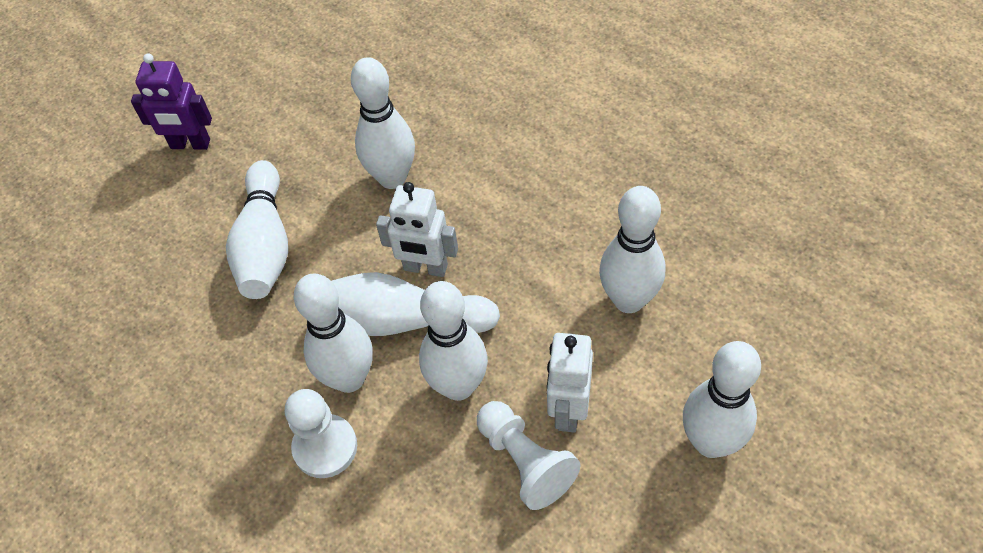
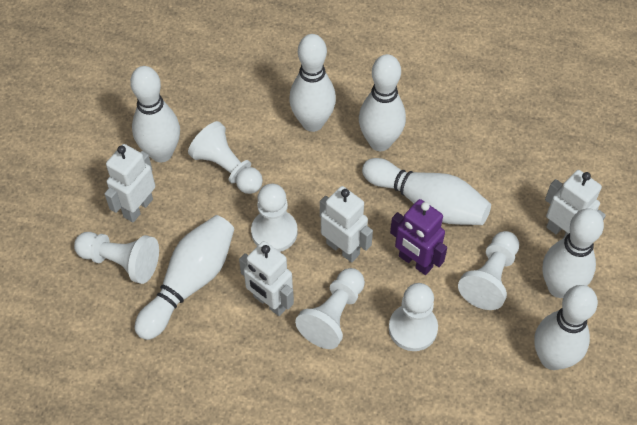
white pawn: [285,389,357,478] [477,401,580,510] = 2 -> [74,232,159,284] [188,121,263,194] [251,184,298,252] [295,268,365,349] [389,283,438,351] [458,231,519,310] = 6
white robot: [376,182,458,277] [547,333,593,433] = 2 -> [104,144,155,222] [239,241,294,316] [320,186,373,263] [545,170,606,238] = 4

